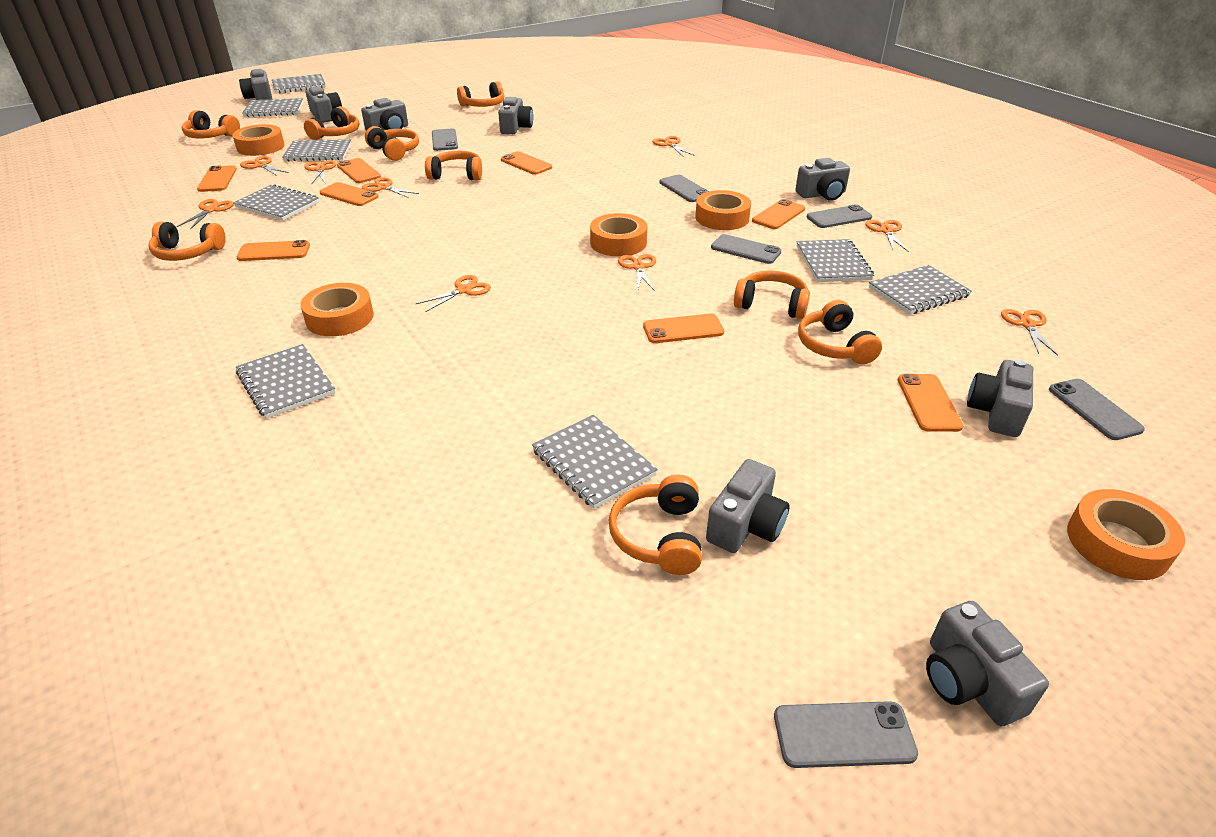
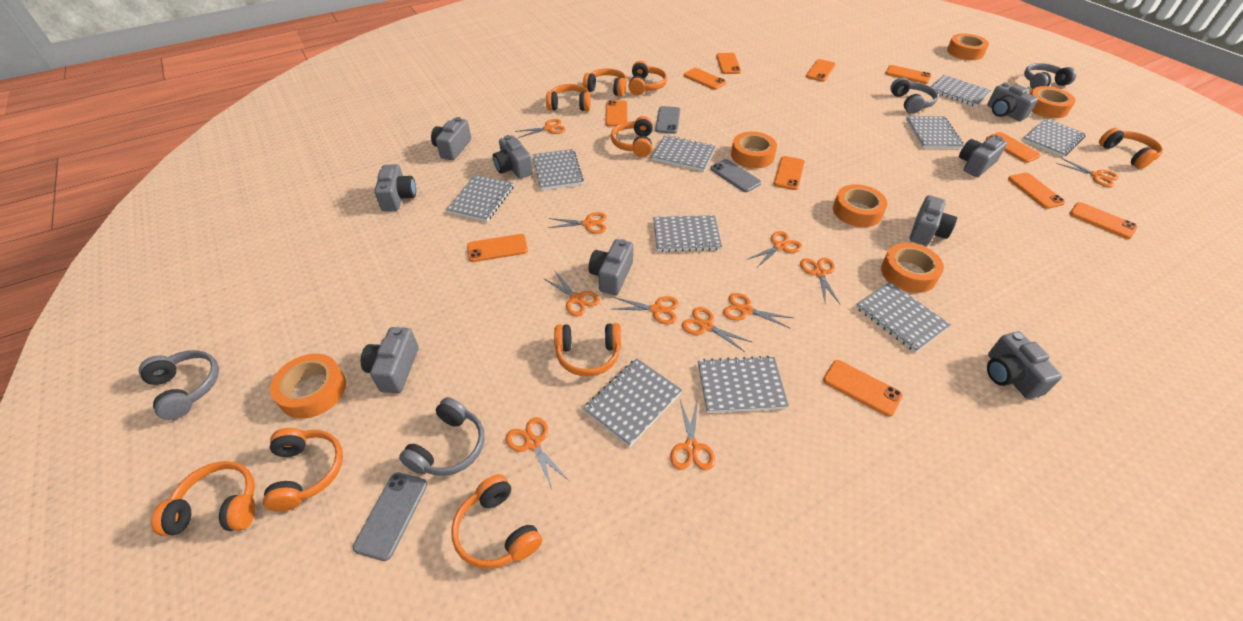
grey camera: [239,68,272,100] [306,86,342,123] [361,98,408,131] [498,97,533,134] [706,459,789,553] [795,158,850,201] [926,601,1049,726] [967,359,1033,437] = 8 -> [361,327,419,393] [374,164,416,211] [431,117,471,160] [493,135,533,179] [589,239,633,295] [910,195,957,246] [959,136,1007,177] [987,83,1038,121] [987,332,1062,399] = 9
grey headphones: none = 0 -> [139,350,219,420] [399,397,485,476] [890,77,938,114] [1024,63,1077,89] = 4
grey notebook: [233,184,319,221] [236,344,336,419] [242,98,304,117] [272,74,326,93] [282,139,352,161] [532,415,658,509] [797,239,874,282] [869,265,972,315] = 8 -> [446,175,514,222] [533,149,584,190] [583,358,682,447] [651,135,716,171] [653,215,722,252] [698,356,789,413] [856,282,951,353] [906,116,964,148] [931,75,991,107] [1022,118,1086,157] = 10
grey phone: [432,129,458,151] [660,175,709,202] [711,234,781,264] [774,701,918,768] [807,204,872,228] [1049,379,1145,440] = 6 -> [353,472,427,561] [655,106,680,134] [710,159,761,192] = 3
orange phone: [197,165,237,192] [236,240,310,261] [319,182,379,206] [337,158,381,183] [501,151,552,175] [643,314,724,343] [752,199,805,229] [898,374,963,432] = 8 -> [467,234,528,262] [606,100,627,127] [684,68,726,90] [716,53,741,74] [774,156,805,190] [806,59,835,82] [823,360,903,417] [885,65,932,84] [986,132,1041,163] [1008,173,1065,209] [1069,202,1138,239] = 11
orange scissors: [177,199,234,230] [240,156,289,176] [304,160,337,185] [362,177,419,198] [416,275,491,312] [618,254,656,291] [652,136,695,157] [866,220,909,252] [1001,309,1058,356] = 9 -> [506,417,569,491] [515,119,566,138] [543,272,600,317] [548,212,607,234] [613,296,679,325] [670,399,715,470] [682,307,752,352] [723,293,793,329] [746,231,802,267] [800,258,840,304] [1056,158,1119,187] = 11
orange tape: [232,124,285,156] [300,283,374,336] [590,213,647,257] [695,190,751,230] [1067,489,1185,580] = 5 -> [270,354,346,419] [731,132,777,169] [833,184,888,227] [881,243,944,293] [947,33,989,60] [1030,86,1076,118] = 6

